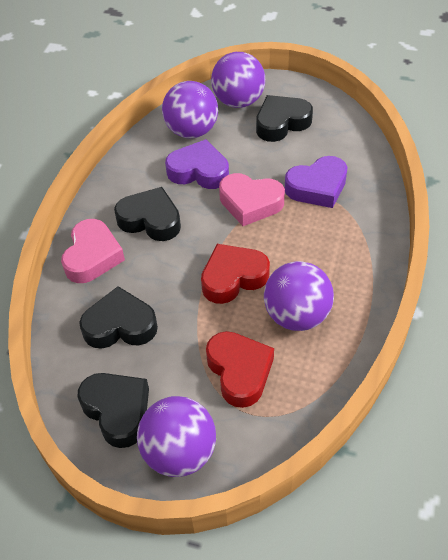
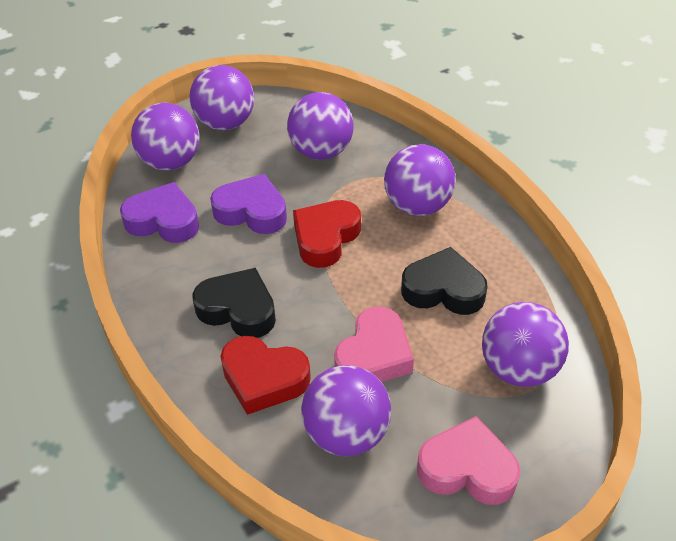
black heart: [77,373,149,448] [79,286,158,349] [114,187,181,241] [256,95,313,142] = 4 -> [192,268,276,338] [401,247,488,315] = 2
purple ball: [137,396,216,477] [162,81,218,138] [211,52,265,108] [264,261,334,331] = 4 -> [131,102,200,171] [190,65,254,130] [287,92,354,160] [301,365,391,456] [384,144,456,216] [482,302,569,387] = 6

